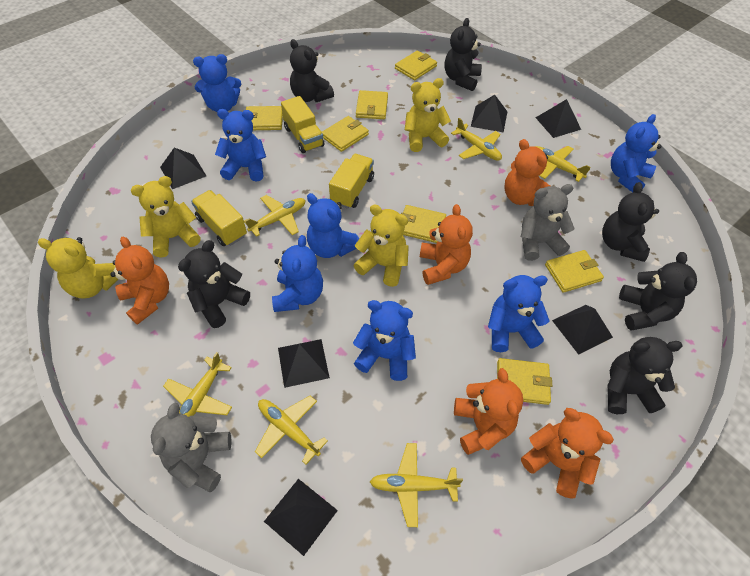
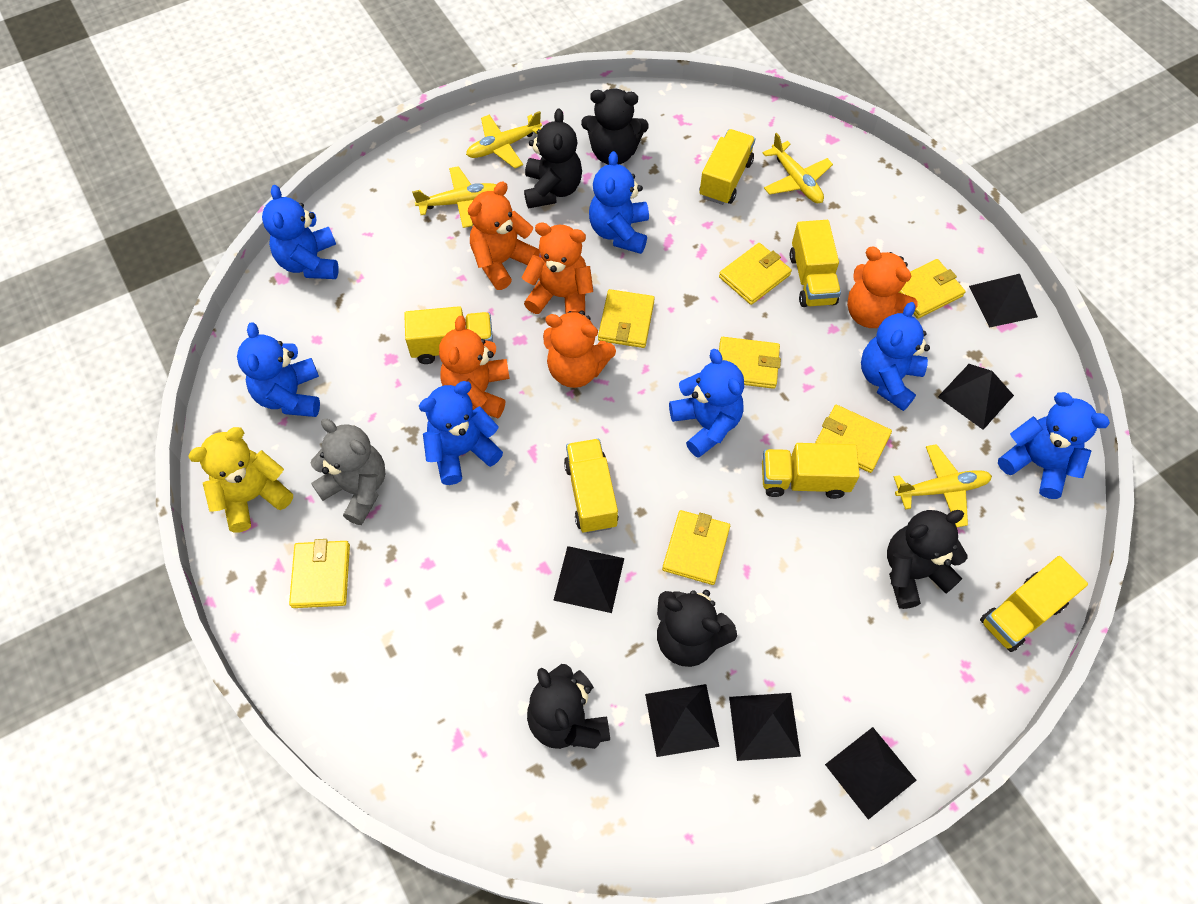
black teddy bear: [178,240,250,328] [290,39,334,102] [444,18,482,91] [602,182,659,262] [607,337,683,414] [619,252,697,331] = 6 -> [524,108,582,209] [527,664,610,749] [581,88,649,165] [657,590,737,667] [887,510,967,609] = 5
grey teddy bear: [151,403,232,492] [521,184,575,261] = 2 -> [311,419,385,525] = 1
yellow plane: [163,352,232,417] [244,195,305,237] [255,396,328,465] [370,443,463,527] [451,118,502,161] [535,146,591,182] = 6 -> [412,166,496,228] [466,111,542,168] [763,133,833,203] [894,444,992,527] = 4
yellow teddy bear: [38,237,118,299] [131,176,201,258] [353,205,409,287] [405,78,451,152] = 4 -> [188,427,293,532] = 1
yellow truck: [191,190,247,246] [281,96,324,153] [329,154,374,209] = 3 -> [404,306,493,364] [564,439,619,533] [699,129,755,205] [762,443,860,499] [790,220,841,307] [980,556,1088,652] = 6

